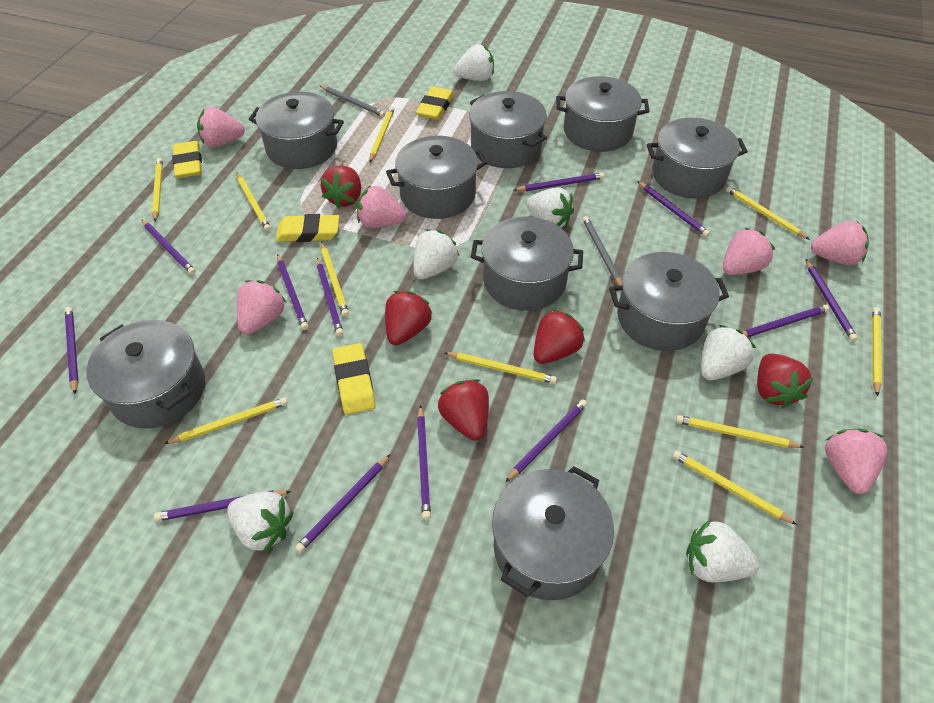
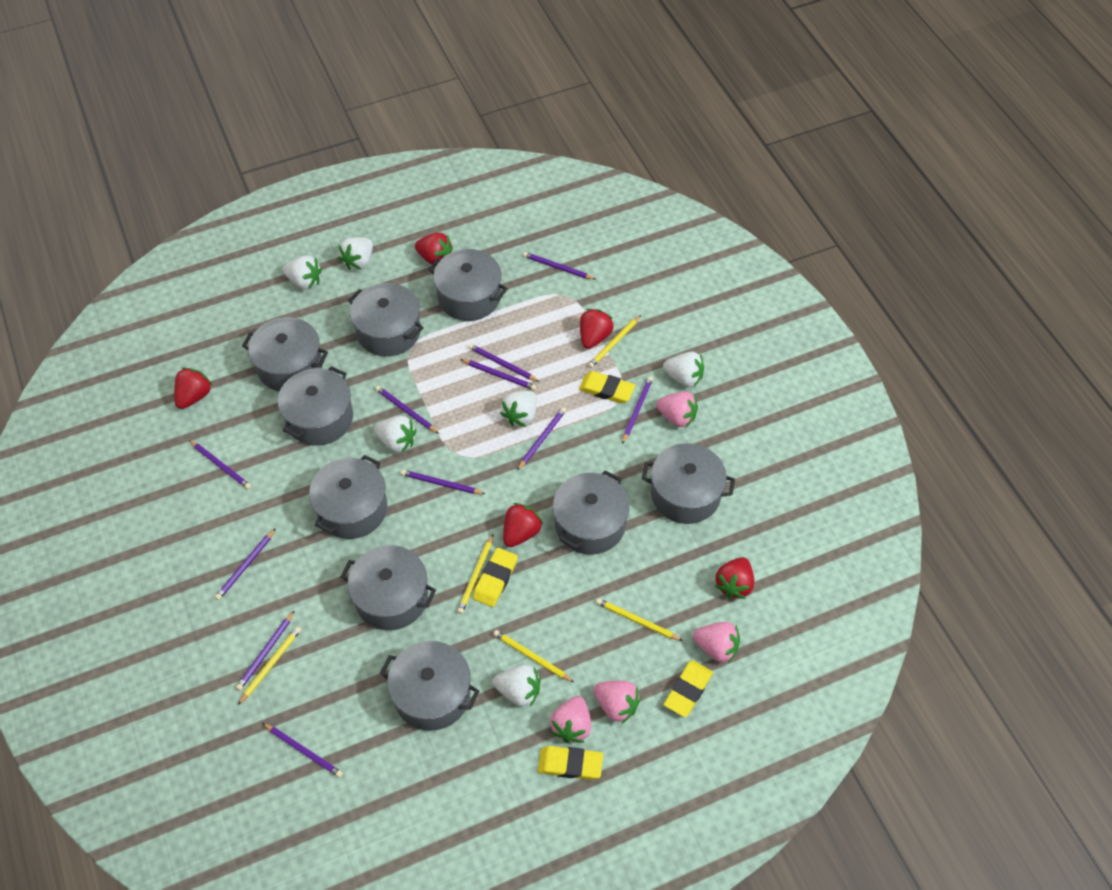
grey pencil: [320,86,386,117] [583,216,622,286] = 2 -> none = 0
pink strawberry: [197,107,245,147] [237,280,286,334] [357,185,407,228] [723,228,775,275] [811,221,869,265] [825,429,887,494] = 6 -> [550,696,591,743] [593,681,641,724] [656,391,698,428] [693,622,740,663] = 4
purple pencil: [65,307,79,394] [141,219,196,275] [154,490,291,521] [277,254,308,330] [295,454,391,553] [317,257,344,336] [417,405,431,520] [505,399,587,482] [514,173,604,191] [637,181,710,237] [743,305,830,338] [806,259,858,341] = 12 -> [189,440,251,489] [215,528,276,600] [236,611,294,690] [263,723,343,778] [376,386,439,434] [401,470,485,494] [460,359,536,390] [468,344,540,382] [517,407,566,470] [523,252,596,280] [622,377,653,444] = 11
yellow pencil: [152,158,163,221] [164,397,288,444] [236,172,271,231] [321,241,349,317] [369,106,395,162] [445,352,557,384] [672,451,797,525] [676,415,804,448] [726,186,810,240] [872,307,882,396] = 10 -> [238,627,301,705] [457,534,493,614] [493,630,574,682] [588,315,641,368] [596,598,683,641] = 5

